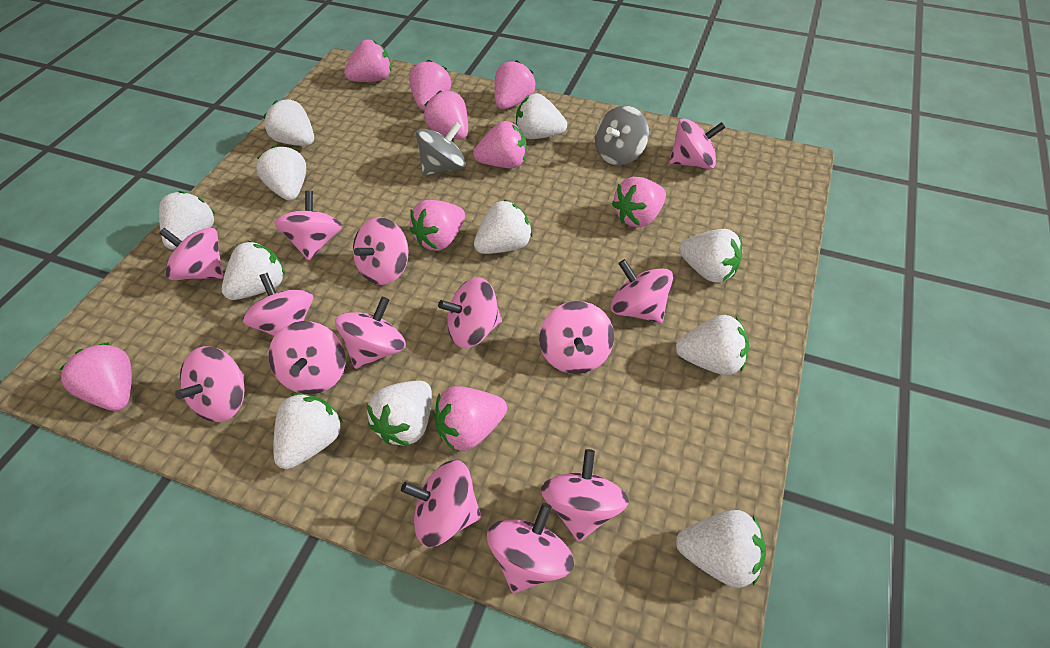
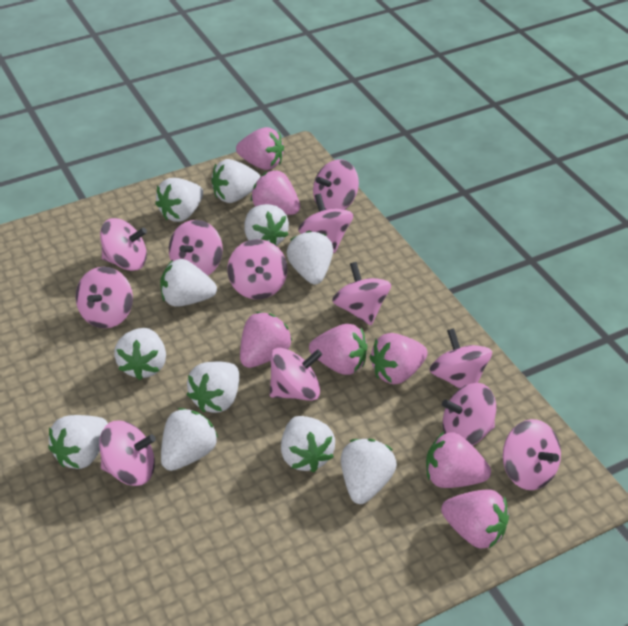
grey spinning top: [416,122,466,176] [595,106,649,165] = 2 -> none = 0
pink spinning top: [159,228,224,280] [175,346,245,422] [242,273,313,336] [268,321,345,394] [274,191,342,261] [335,297,406,369] [353,217,409,285] [401,460,481,547] [438,277,502,348] [487,503,574,593] [539,301,614,374] [541,449,629,542] [611,259,673,323] [670,118,725,169] = 14 -> [76,267,133,328] [99,421,156,486] [100,218,147,271] [169,220,223,276] [227,239,287,299] [270,348,322,401] [298,194,353,253] [313,159,359,210] [332,262,391,325] [429,328,492,389] [442,383,496,446] [503,419,561,490] = 12
pink strawberry: [59,342,132,411] [344,39,391,82] [409,60,451,110] [410,200,465,251] [424,90,468,140] [434,386,507,451] [473,121,526,168] [494,60,535,109] [612,177,666,227] = 9 -> [236,127,284,170] [240,312,292,368] [251,170,300,215] [309,324,367,375] [370,333,428,384] [426,432,491,488] [441,490,509,548] = 7

